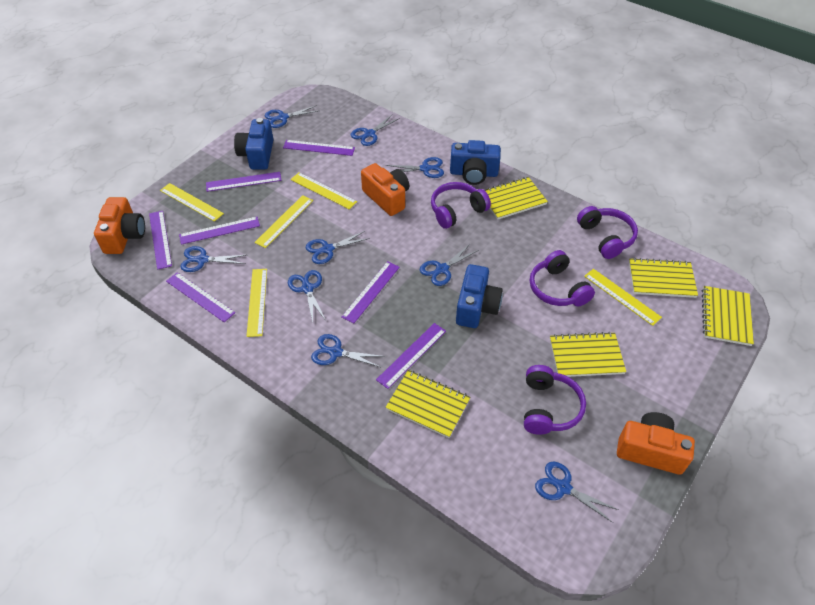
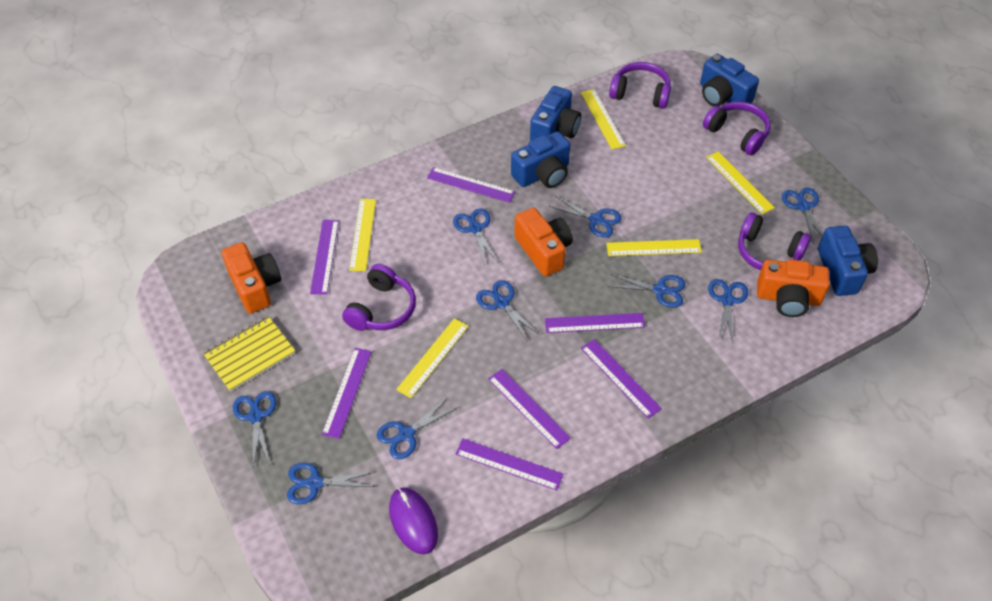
blue camera: [234,118,274,170] [450,140,501,185] [456,264,503,328] = 3 -> [511,131,570,188] [530,86,581,141] [700,54,759,106] [818,226,878,296] = 4
purple mouse: none = 0 -> [389,487,438,554] = 1
yellow notebook: [385,370,470,438] [483,177,548,220] [550,332,626,377] [629,258,698,298] [702,286,754,346] = 5 -> [204,316,295,392] = 1

